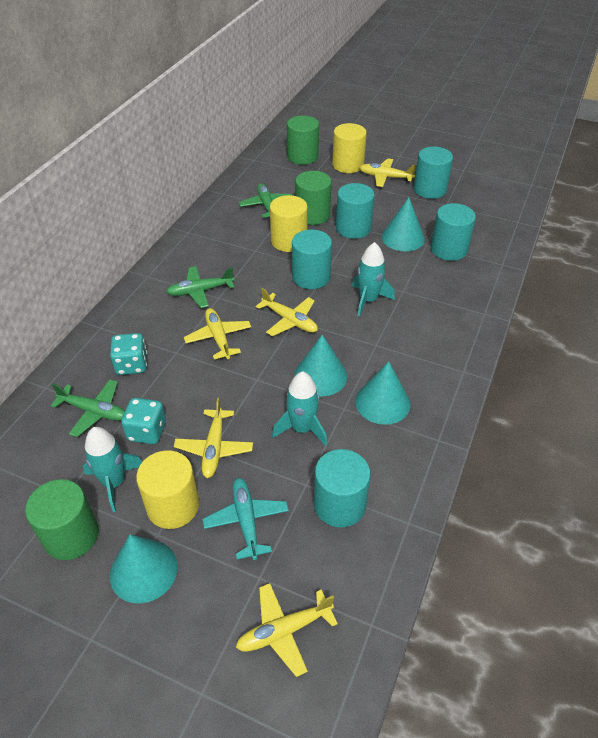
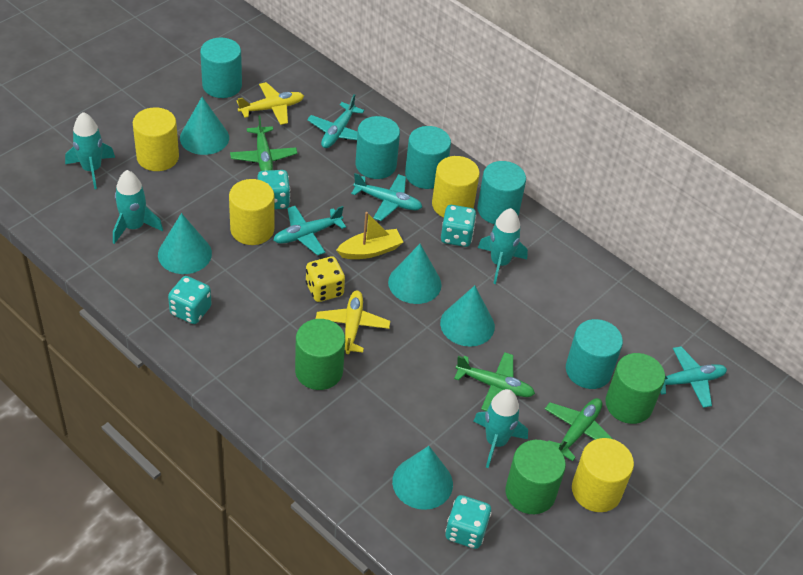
turquoise cone: [110,534,178,603] [294,334,347,396] [355,361,410,425] [382,197,425,251] = 4 -> [158,213,212,274] [180,97,229,155] [388,244,442,304] [392,446,453,510] [440,286,495,347] = 5
turquoise dice: [110,333,147,375] [121,398,166,444] = 2 -> [168,276,212,324] [257,170,290,209] [441,205,476,247] [445,495,492,549] = 4
turquoise plane: [203,478,289,560] = 1 -> [274,206,346,256] [307,94,364,148] [351,173,422,221] [660,346,727,408] = 4
turquoise rocket: [83,427,142,512] [272,371,327,446] [352,242,395,317] = 3 -> [65,112,115,189] [113,170,163,244] [473,389,528,468] [478,208,528,284] = 4
yellow boat: none = 0 -> [336,212,403,259] = 1
yellow cylinder: [136,450,199,529] [270,195,308,252] [332,123,367,173] = 3 -> [133,107,179,171] [229,179,274,245] [432,156,480,218] [572,438,634,512] = 4
yellow dice: none = 0 -> [306,256,345,302] = 1
yellow plane: [174,398,253,478] [184,308,251,359] [236,583,338,677] [256,288,318,336] [359,158,417,187] = 5 -> [236,82,304,125] [316,290,390,354] = 2

